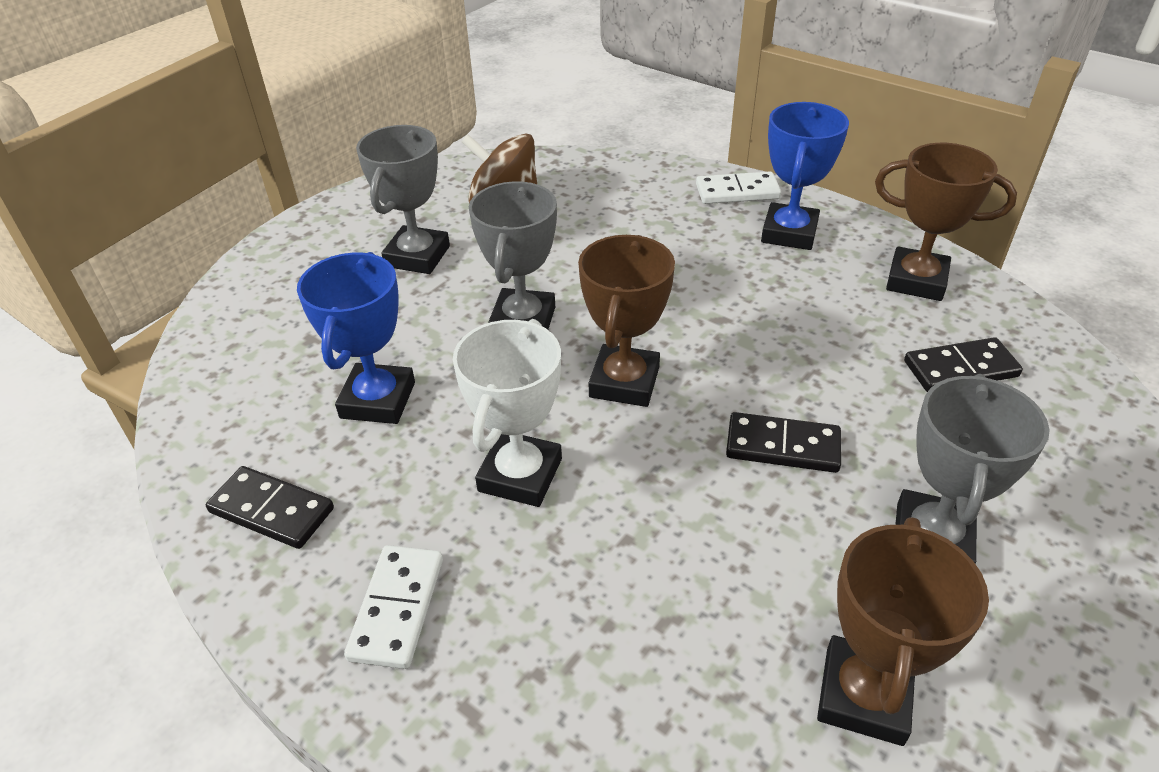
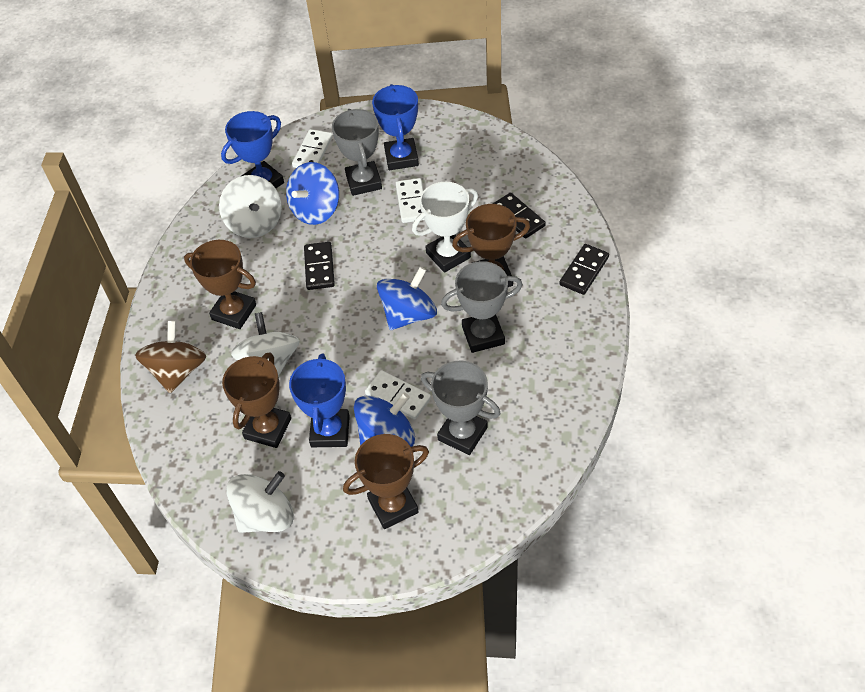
blue spinning top: none = 0 -> [286,162,339,225] [354,393,415,447] [377,267,437,330] = 3
blue trophy: [297,252,415,424] [761,102,849,250] = 2 -> [221,111,284,188] [289,354,350,447] [372,84,419,170] = 3
brown trophy: [578,235,675,407] [817,517,989,746] [875,143,1017,301] = 3 -> [184,240,256,329] [222,352,291,448] [343,434,429,529] [452,204,530,287] = 4
white domino: [344,545,443,669] [696,172,781,204] = 2 -> [292,129,333,168] [365,370,431,420] [396,178,424,223] = 3
white spinning top: none = 0 -> [219,175,282,238] [226,471,294,533] [231,312,300,377] = 3

